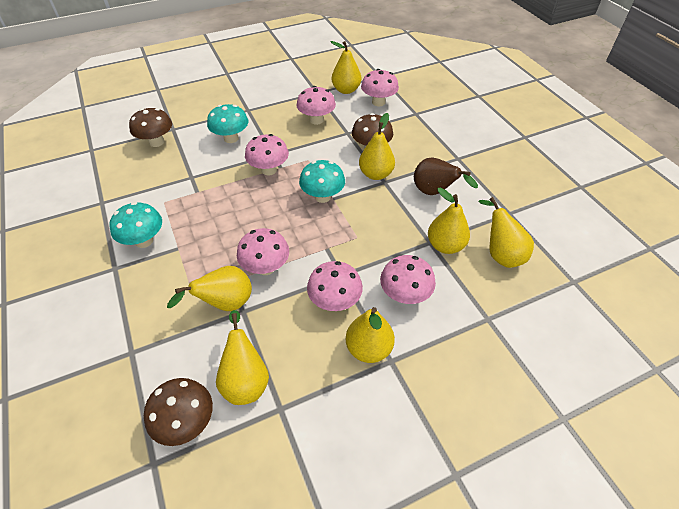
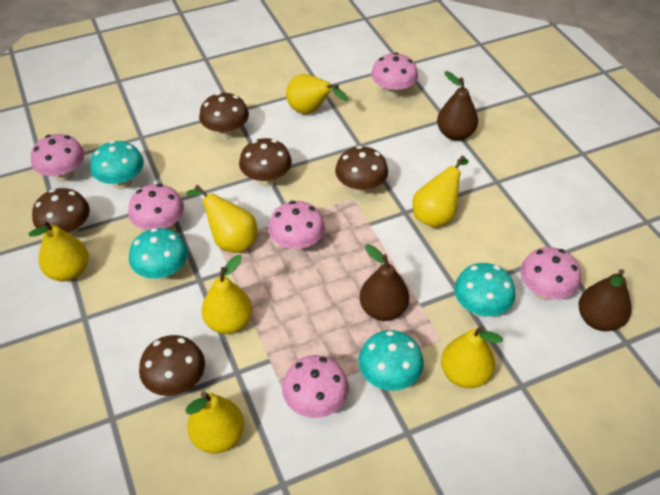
brown mushroom: [129,108,172,147] [144,378,213,446] [352,113,393,149] = 3 -> [32,188,90,236] [139,335,205,396] [199,93,249,139] [239,138,292,187] [335,146,388,195] = 5
brown pear: [414,157,478,195] = 1 -> [359,244,409,321] [437,71,478,141] [579,269,631,331] = 3
turquoise mushroom: [109,202,162,248] [207,104,248,143] [299,160,345,203] = 3 -> [90,141,144,190] [129,228,188,281] [358,330,424,390] [454,263,515,317] = 4

